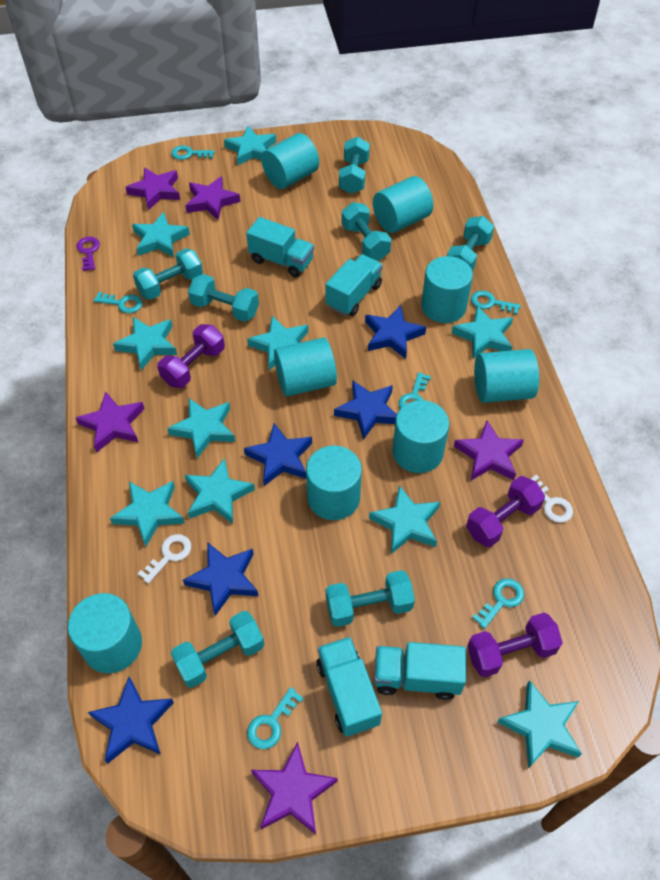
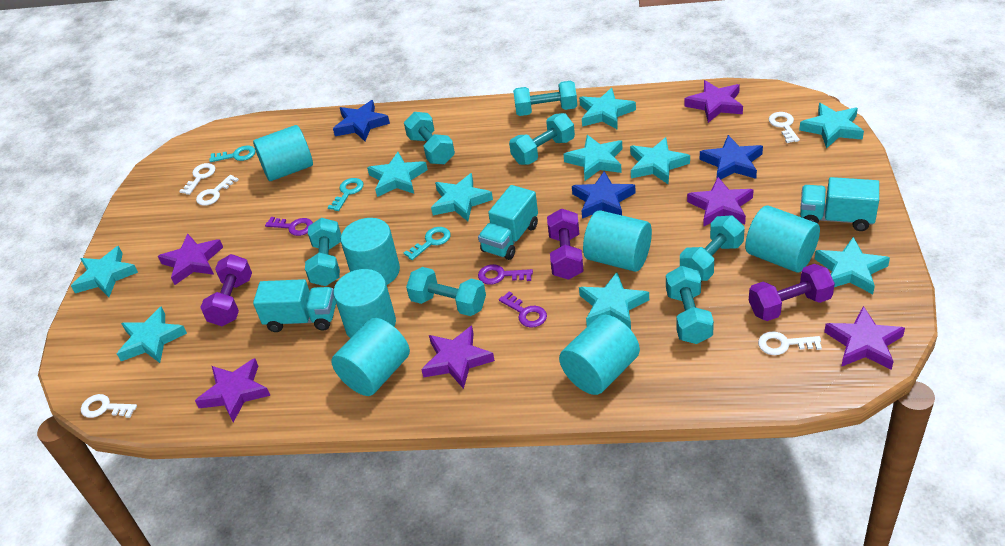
blue star: [88,677,174,763] [183,542,259,616] [244,423,312,486] [334,380,397,440] [365,305,426,359] = 5 -> [333,100,390,141] [572,171,636,219] [700,135,763,180] = 3
purple key: [76,237,100,271] = 1 -> [265,217,313,236] [478,264,533,285] [499,292,547,328] = 3
purple star: [76,391,145,453] [125,167,180,210] [185,176,241,220] [251,742,338,835] [454,420,524,480] = 5 -> [158,234,223,285] [195,358,271,422] [421,326,495,389] [684,80,743,123] [687,177,753,227] [824,306,905,370] = 6
turquoise cylinder: [68,593,142,673] [261,133,319,189] [274,337,337,396] [306,445,362,520] [373,176,433,233] [392,400,449,473] [421,256,473,323] [474,349,539,403] = 8 -> [253,125,313,181] [331,318,410,396] [333,269,396,338] [341,218,400,285] [559,315,640,395] [583,210,652,272] [745,206,820,273] = 7
turquoise key: [94,292,143,313] [171,145,215,160] [247,687,304,749] [398,372,431,409] [471,291,521,315] [472,578,524,629] = 6 -> [209,146,255,162] [328,178,364,211] [404,227,451,260] = 3
turquoise truck: [246,217,314,277] [316,637,382,737] [326,254,383,316] [374,642,466,700] = 4 -> [253,279,336,332] [478,185,538,260] [800,177,879,231] = 3
white key: [137,534,191,584] [531,475,573,523] = 2 -> [81,394,137,418] [179,163,215,195] [196,175,239,206] [758,331,822,355] [769,112,800,143] = 5

